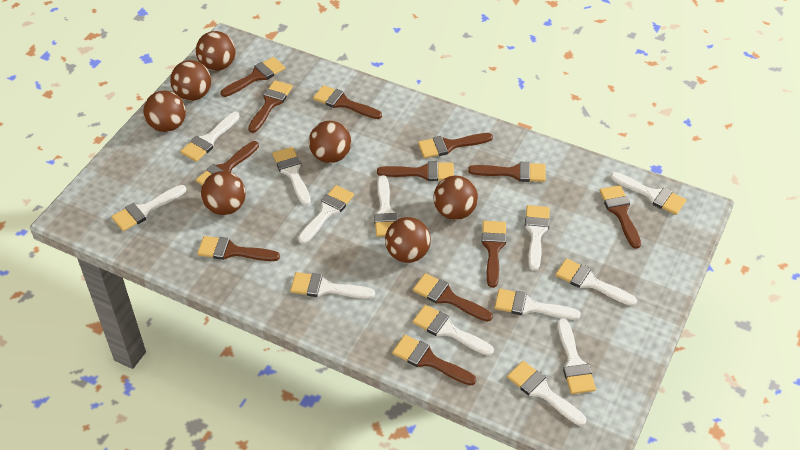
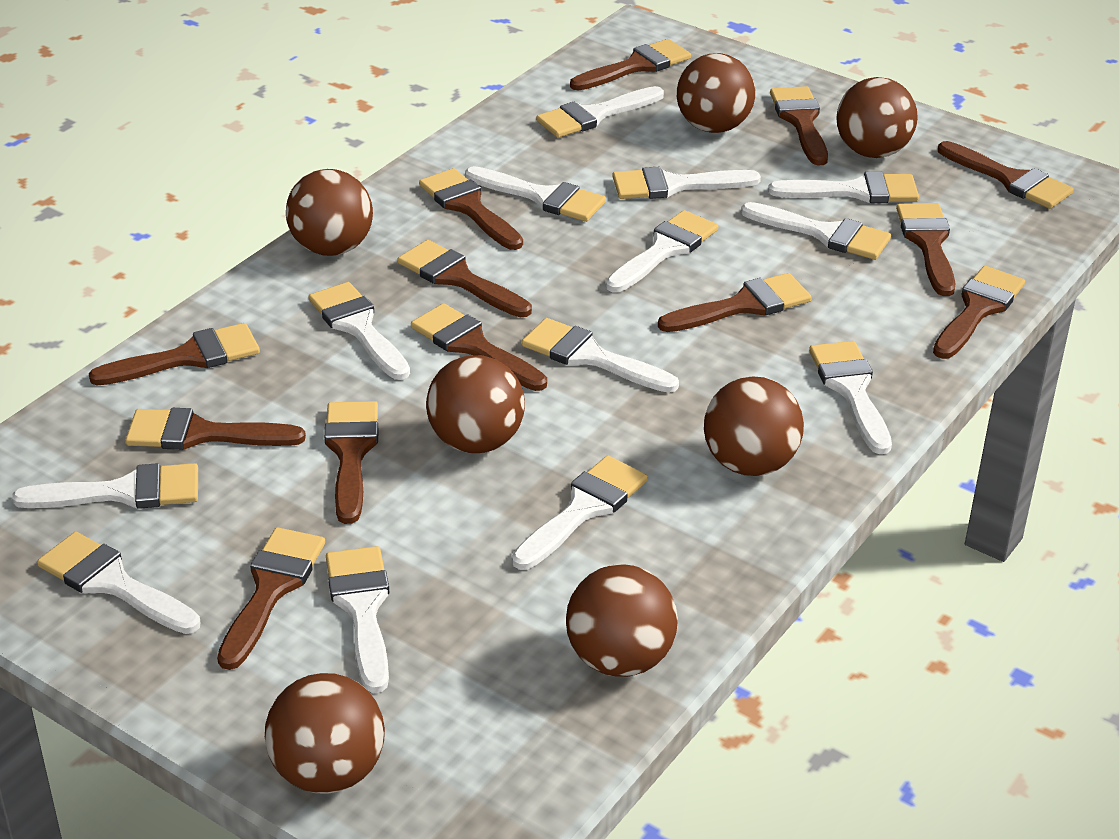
brown brush: [196,141,259,185] [197,236,280,261] [220,57,285,97] [248,80,293,133] [313,85,382,119] [377,161,454,181] [392,335,476,385] [413,273,493,322] [418,133,493,158] [468,162,546,182] [482,221,506,288] [599,185,641,249] = 12 -> [89,323,260,385] [125,408,306,450] [217,527,325,670] [324,401,379,524] [397,240,532,318] [411,303,547,391] [419,168,523,250] [570,39,691,91] [658,273,812,332] [770,86,828,165] [896,203,955,296] [933,266,1025,359] [938,141,1074,209] = 13

